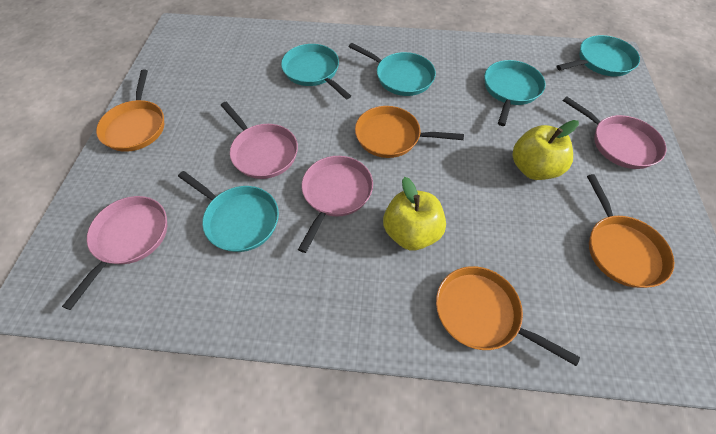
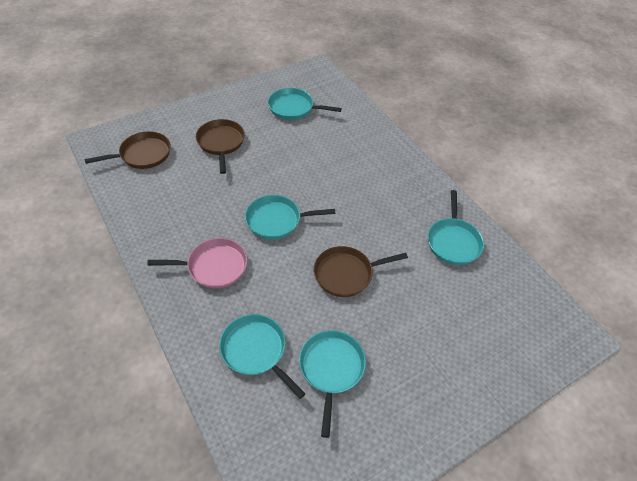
brown pan: none = 0 -> [84,131,171,169] [196,119,245,174] [314,246,408,297] = 3
orange pan: [96,69,164,152] [355,106,464,158] [436,266,580,366] [587,174,674,288] = 4 -> none = 0
pink pan: [62,196,167,310] [221,102,298,179] [298,156,373,253] [563,96,666,169] = 4 -> [147,238,247,288] = 1
yellow apple: [383,177,446,250] [512,120,579,180] = 2 -> none = 0

